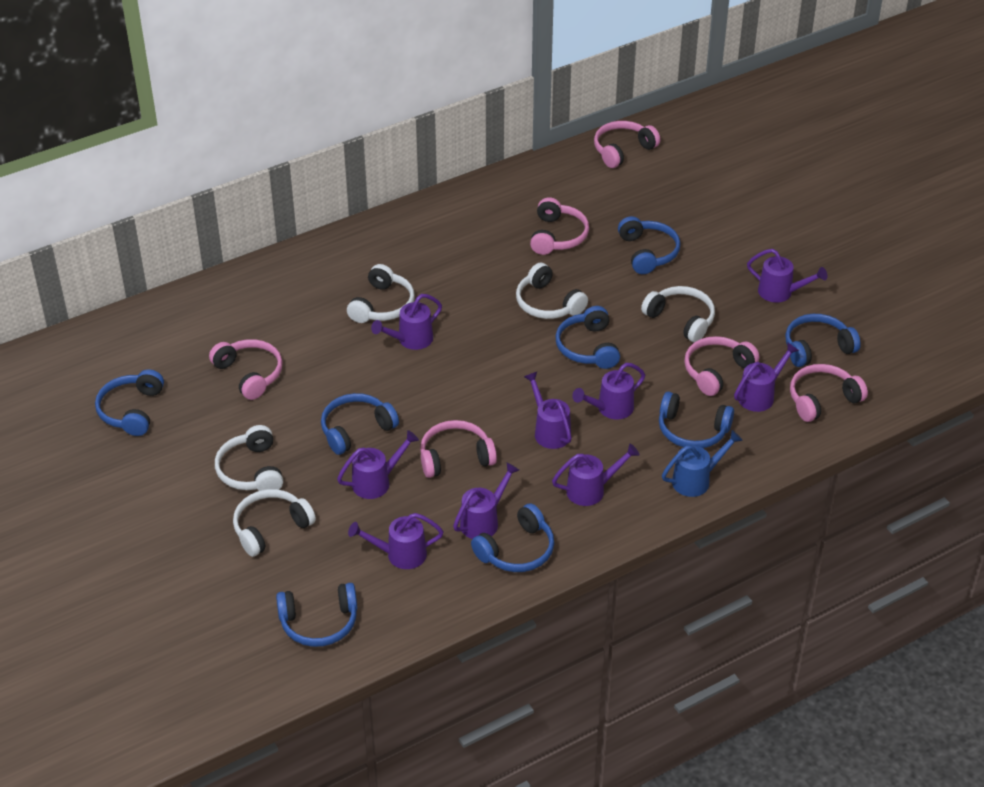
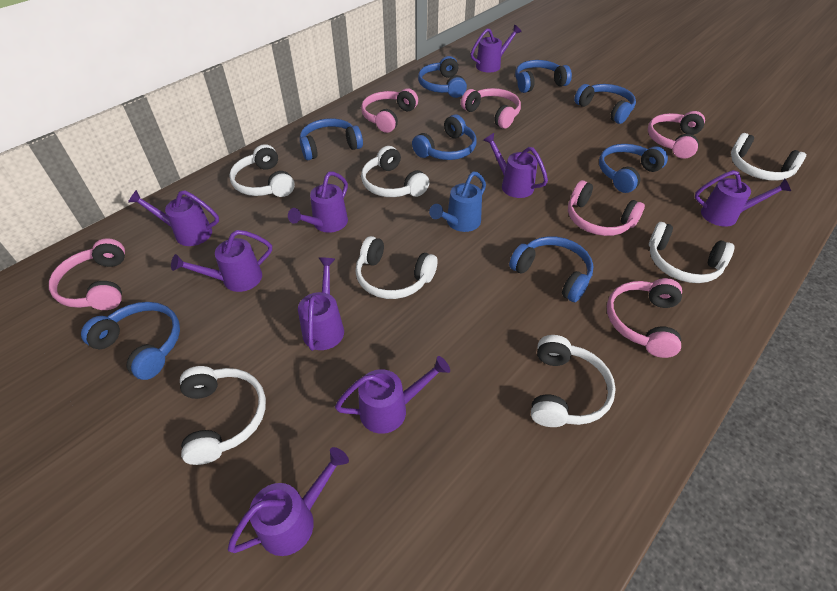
white headphones: [215,425,283,491] [233,489,316,557] [347,264,415,323] [516,263,588,319] [641,286,715,342] = 5 -> [180,366,266,465] [229,144,295,197] [356,236,438,299] [361,146,429,197] [531,335,616,427] [649,222,734,283] [731,133,806,181] = 7

